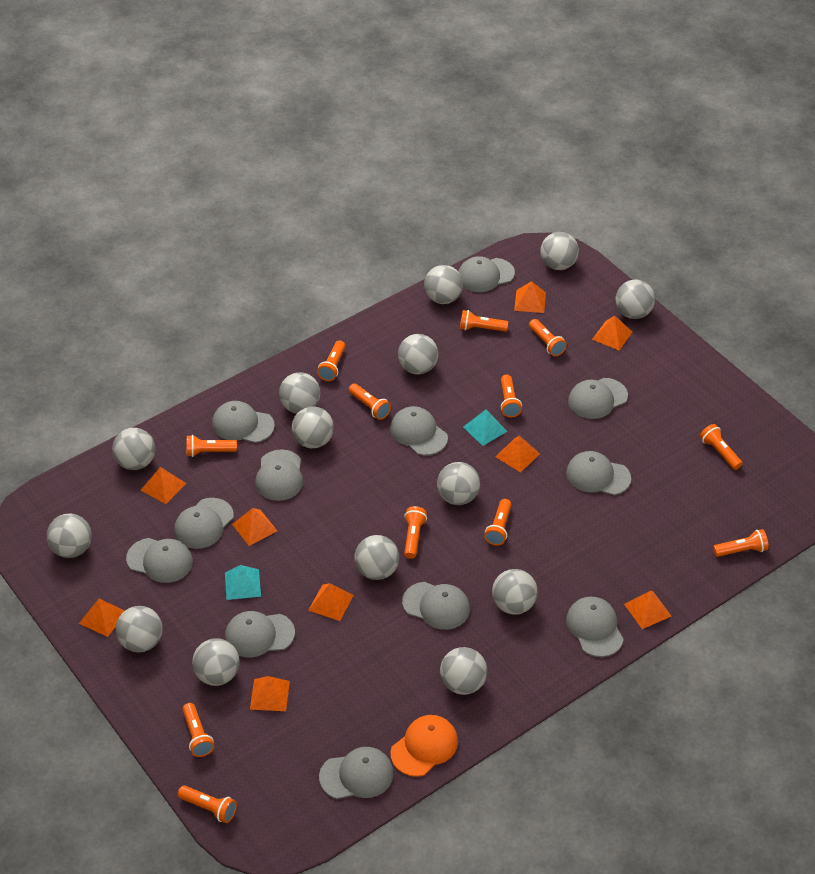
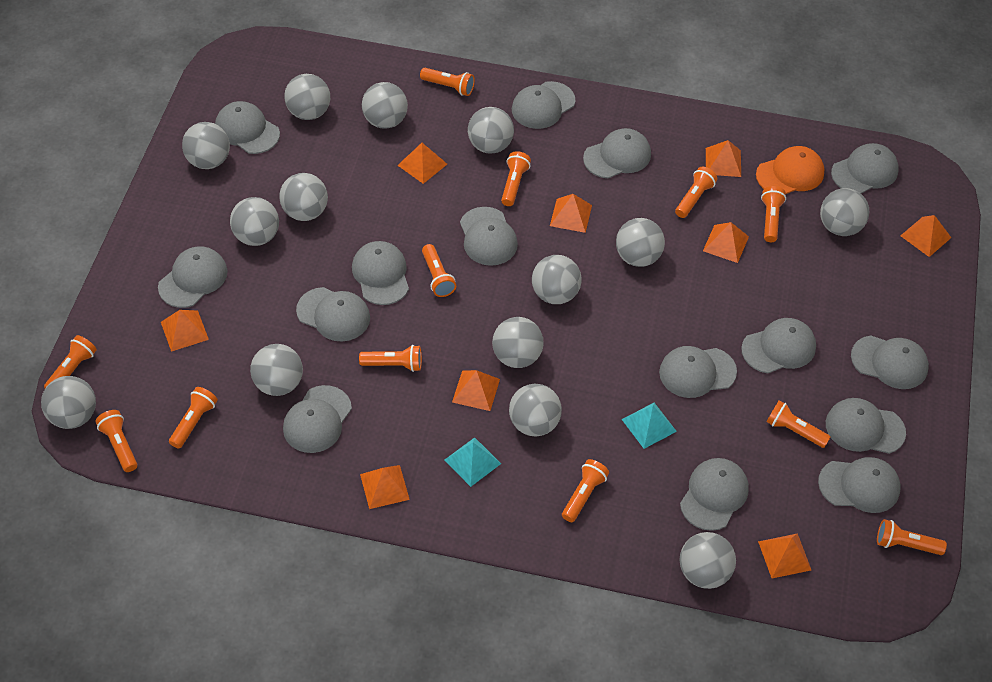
grey cap: [126,538,193,583] [174,498,234,549] [212,401,275,443] [225,611,295,657] [255,449,303,501] [319,747,394,799] [390,406,448,455] [402,582,470,630] [458,256,515,292] [566,451,631,495] [566,597,624,657] [568,378,628,419] = 12 -> [158,247,228,308] [215,101,280,154] [283,385,352,453] [296,287,370,342] [352,241,409,305] [460,207,518,266] [512,81,576,129] [583,128,651,178] [659,346,737,398] [680,458,749,531] [741,318,816,373] [818,457,901,513] [826,398,906,454] [831,143,899,193] [851,335,929,389] = 15

